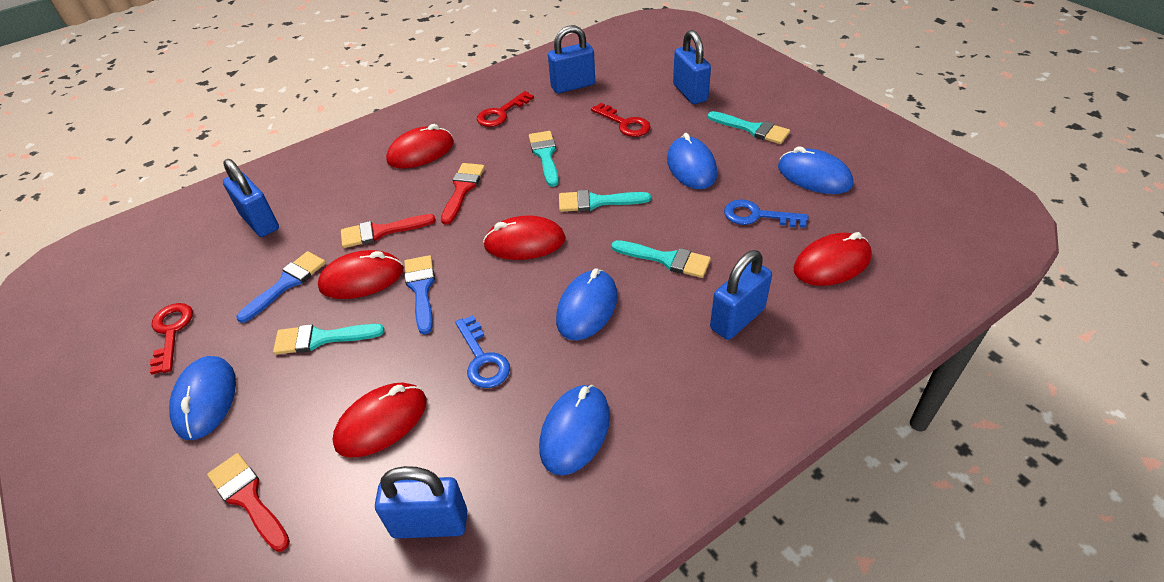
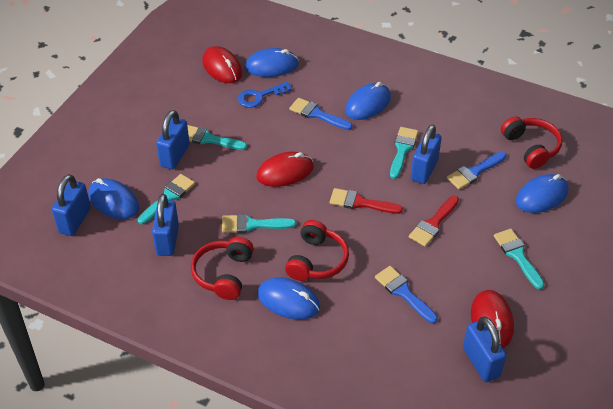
blue brush: [237,251,326,323] [404,255,435,334] = 2 -> [289,98,353,130] [375,266,438,323] [447,152,507,189] = 3
blue key: [455,315,510,388] [724,199,809,228] = 2 -> [238,82,292,108] = 1
red brush: [207,453,290,552] [341,214,436,248] [441,163,485,225] = 3 -> [329,188,403,214] [409,196,459,247] = 2
red headphones: none = 0 -> [191,237,254,300] [285,220,349,281] [501,116,562,169] = 3
red key: [150,303,193,374] [477,91,534,127] [591,103,651,137] = 3 -> none = 0
red mouse: [318,250,403,299] [333,383,427,458] [386,124,454,169] [483,215,566,260] [794,232,872,286] = 5 -> [202,46,242,83] [256,152,314,187] [471,290,514,348] = 3

